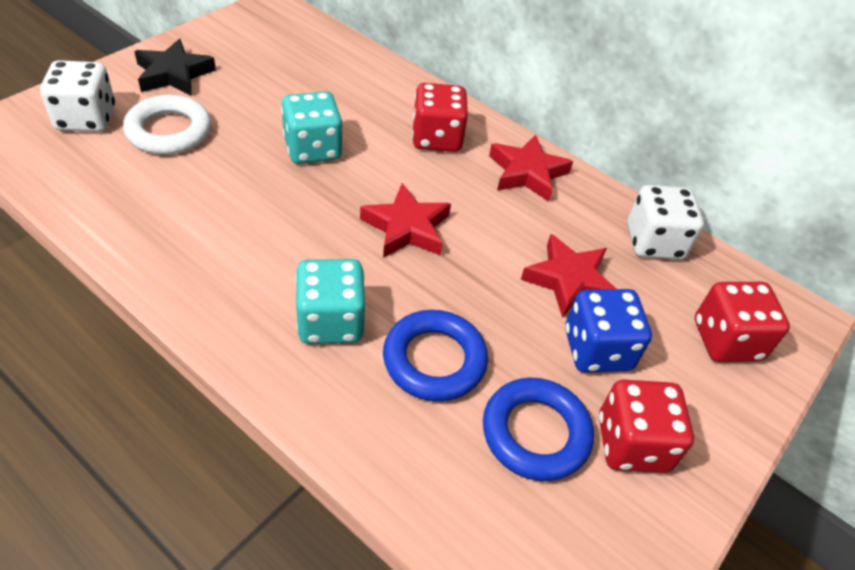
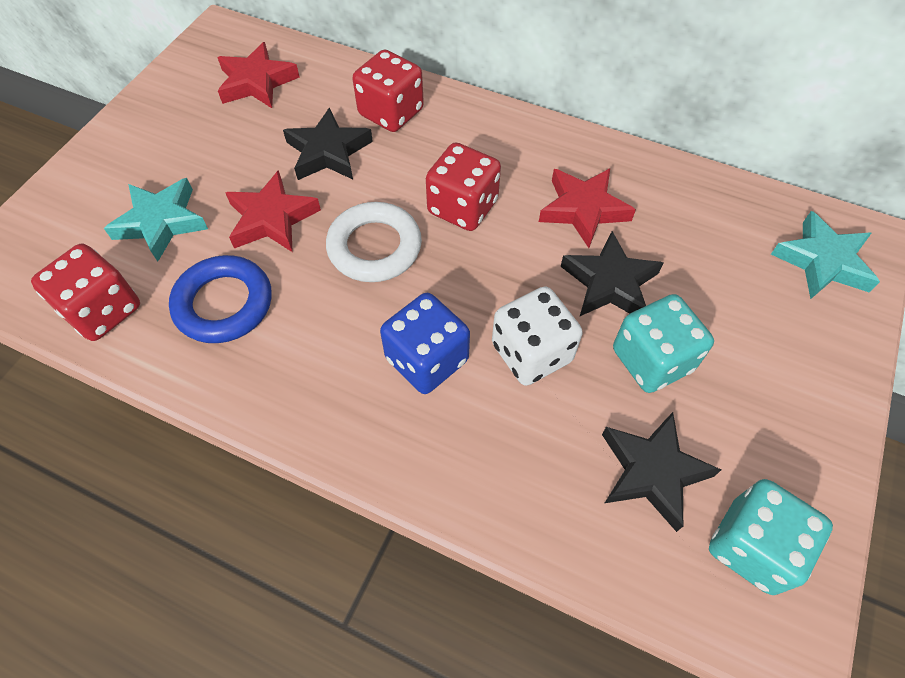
black star: [134,39,216,96] = 1 -> [283,107,373,180] [561,231,663,316] [602,412,721,532] = 3
blue ring: [383,310,488,401] [483,378,594,481] = 2 -> [169,255,272,343] = 1
turquoise star: none = 0 -> [104,178,208,262] [771,211,880,299] = 2
white dice: [40,60,115,132] [627,185,704,260] = 2 -> [492,286,583,386] = 1

